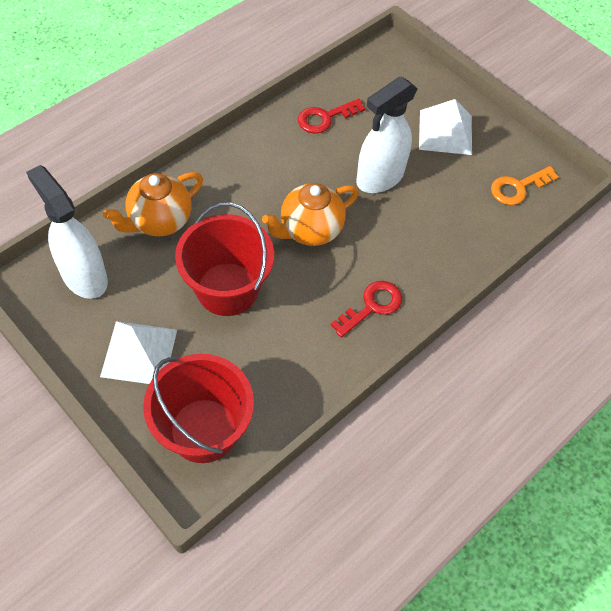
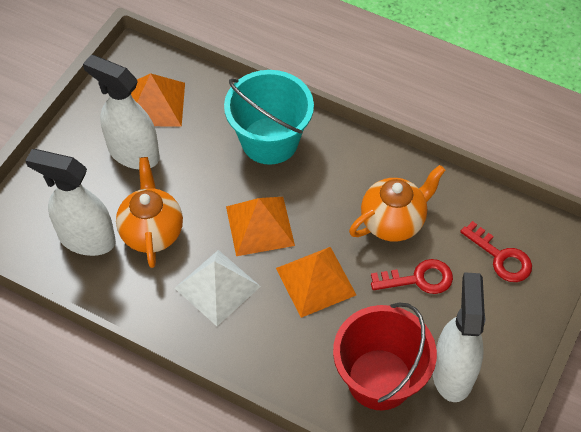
orange key: [491,166,559,205] = 1 -> none = 0
orange pyramid: none = 0 -> [131,73,185,127] [226,197,295,256] [276,247,356,318] = 3
red bucket: [143,354,254,463] [175,202,274,316] = 2 -> [333,302,437,410] = 1
turquoise bucket: none = 0 -> [224,70,314,165] = 1
white pyramid: [100,321,177,384] [419,99,472,155] = 2 -> [175,250,261,326] = 1
white spray bottle: [26,165,108,299] [356,77,418,193] = 2 -> [25,149,116,256] [83,55,160,169] [433,272,486,402] = 3

